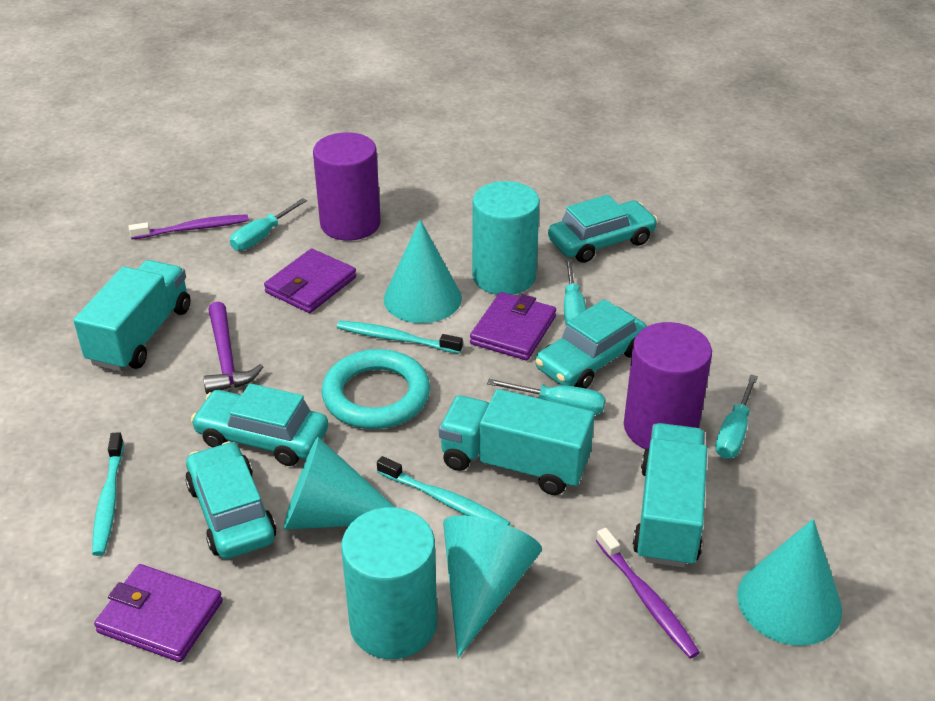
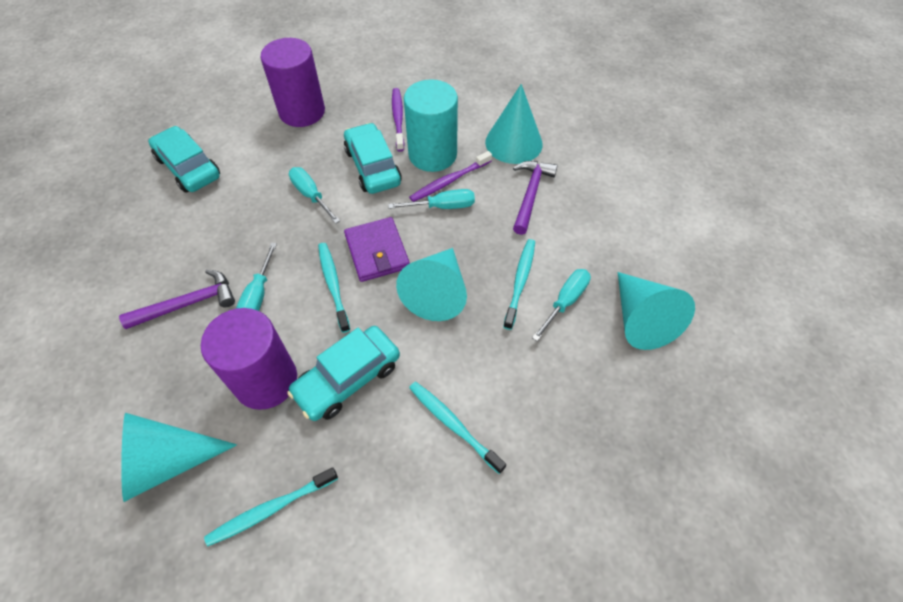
purple hammer: [203,302,263,394] = 1 -> [119,269,235,329] [513,161,558,235] = 2
purple wallet: [94,564,223,662] [264,249,356,313] [470,292,556,360] = 3 -> [344,217,410,282] = 1
turquoise car: [185,442,276,559] [191,383,328,466] [535,299,647,388] [548,195,658,263] = 4 -> [148,126,220,193] [287,326,400,421] [344,123,402,194] = 3
turquoise cylinder: [341,507,437,659] [472,181,540,295] = 2 -> [404,79,458,172] = 1
turquoise ring: [321,349,430,429] = 1 -> none = 0
turquoise toothbrush: [92,432,124,556] [337,321,463,354] [377,456,511,526] = 3 -> [204,467,338,547] [318,243,350,333] [409,382,506,474] [503,239,535,330] = 4
turquoise truck: [73,260,190,372] [439,389,595,495] [633,423,707,568] = 3 -> none = 0

